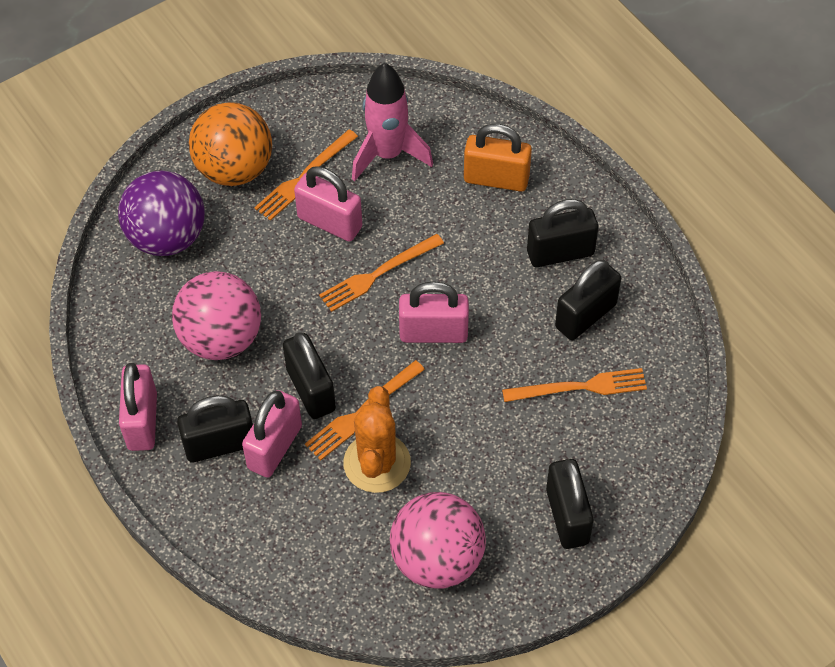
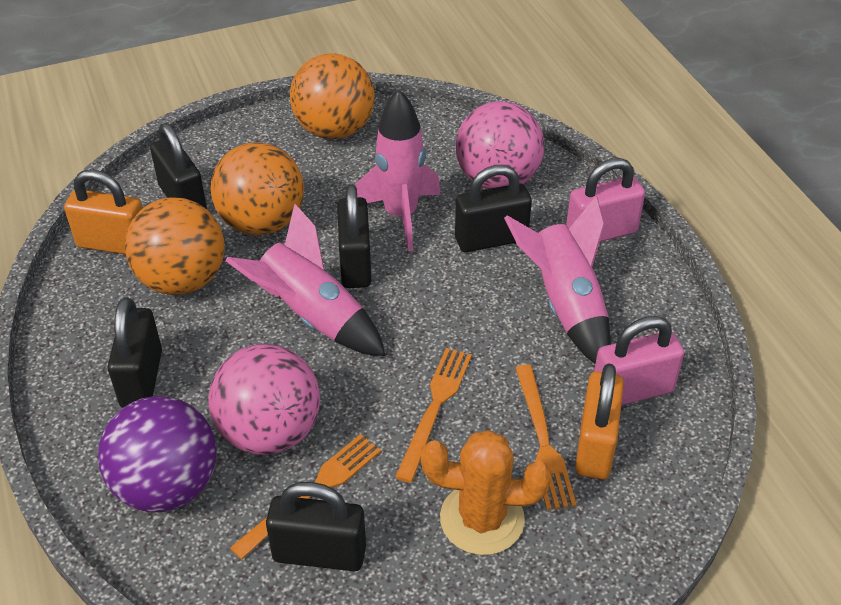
orange ball: [189,102,272,186] = 1 -> [125,197,225,295] [211,142,304,235] [290,53,375,139] = 3
orange fork: [254,129,358,221] [305,360,425,460] [319,234,444,312] [502,368,647,402] = 4 -> [230,434,381,559] [395,348,472,483] [515,364,577,510] = 3
orange padlock: [464,124,532,192] = 1 -> [64,170,143,255] [575,363,624,480] = 2
pink padlock: [119,363,157,451] [242,390,302,478] [294,167,362,242] [399,281,469,343] = 4 -> [566,158,645,242] [594,316,684,405] = 2
pink rocket: [352,63,433,182] = 1 -> [225,204,386,356] [355,89,441,251] [504,196,611,364] = 3

